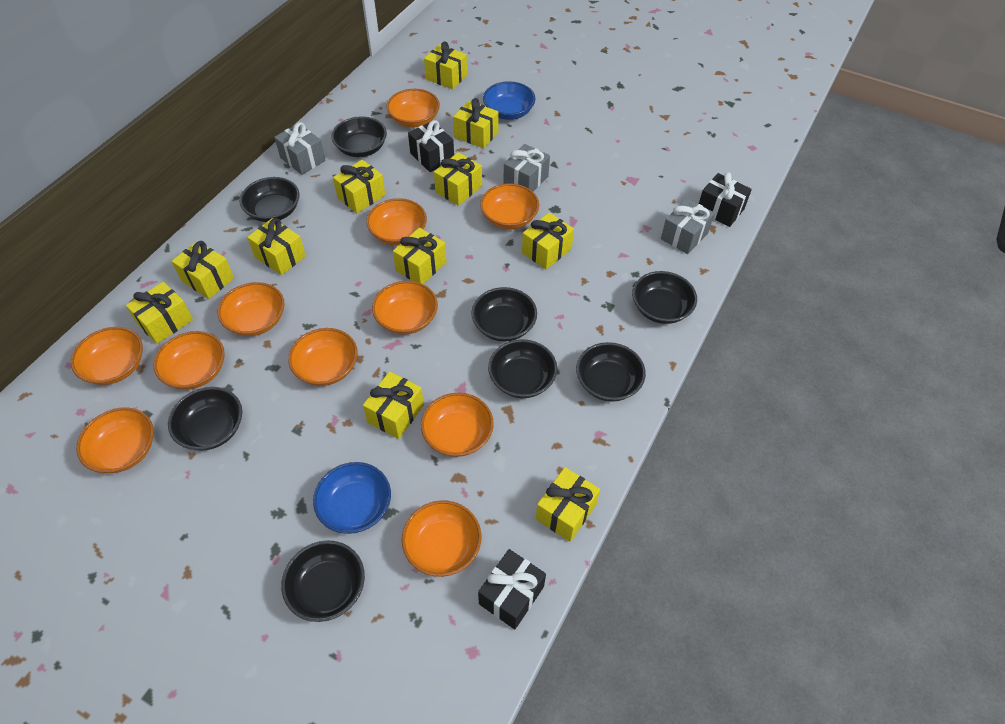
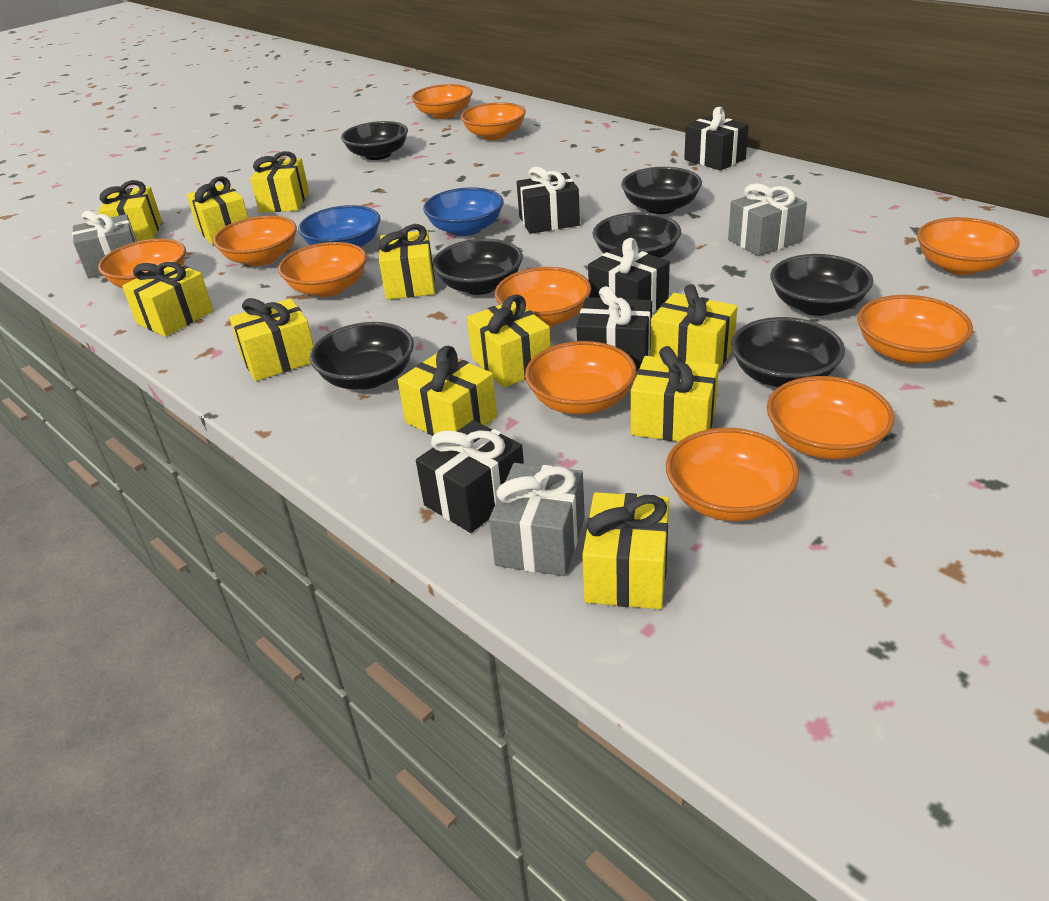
black bowl: [168,387,242,451] [240,177,299,222] [281,540,365,622] [331,116,387,157] [471,287,537,341] [488,339,557,398] [576,342,646,402] [632,271,697,324] = 8 -> [310,322,414,389] [341,121,408,160] [433,239,523,295] [593,212,681,258] [621,167,702,214] [731,317,845,387] [770,254,873,316] = 7
black gift: [408,120,454,172] [478,549,546,629] [699,172,752,227] = 3 -> [416,420,524,533] [517,167,580,234] [576,286,652,371] [588,238,670,313] [684,107,749,171] = 5

